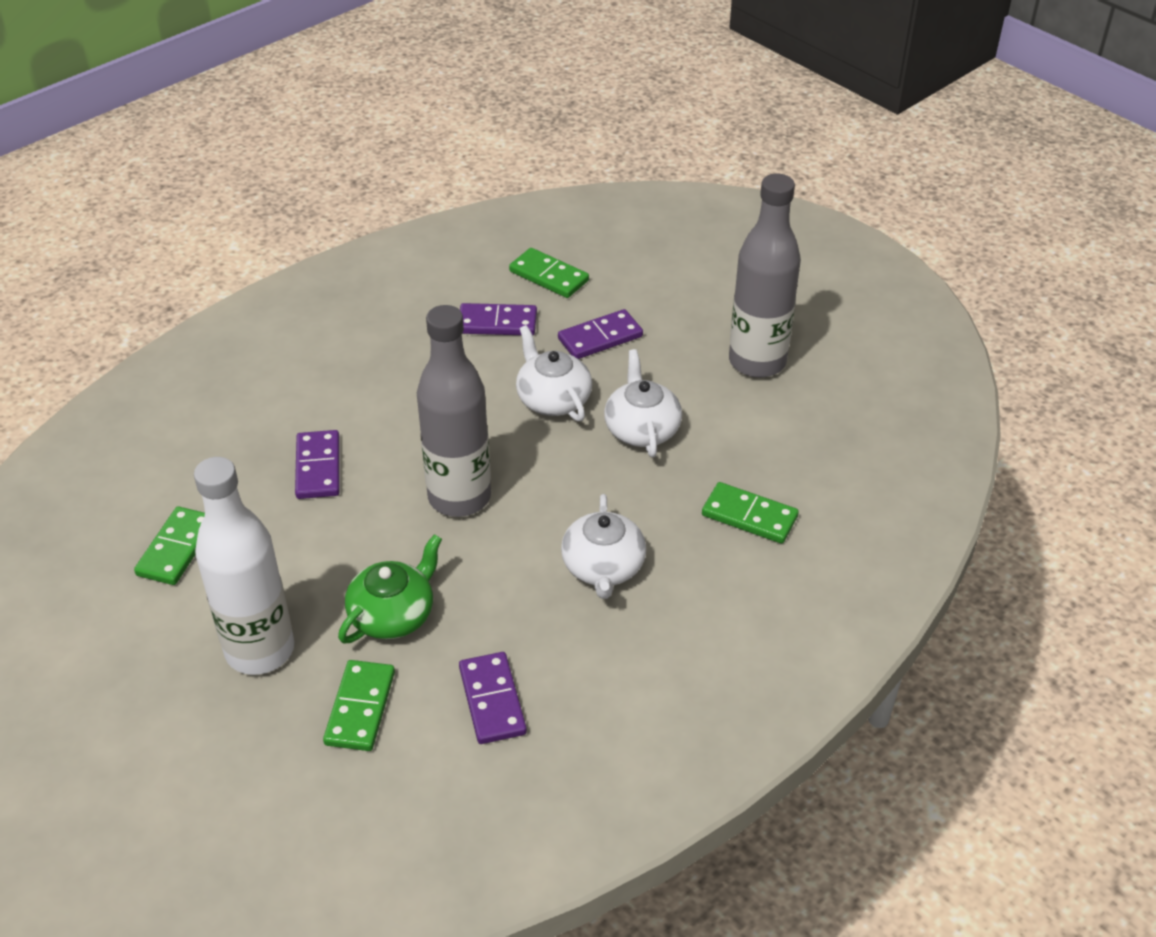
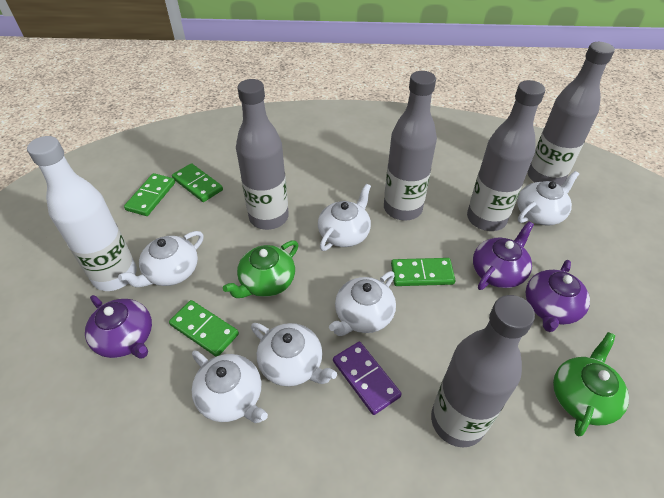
green teapot: [338,534,442,644] = 1 -> [223,240,298,298] [553,332,629,436] = 2
grey bottle: [417,305,491,517] [729,174,801,378] = 2 -> [236,79,289,230] [384,71,437,221] [431,295,535,447] [467,80,545,231] [527,42,615,186] = 5
purple domino: [295,430,340,499] [459,652,527,744] [460,303,537,335] [558,309,643,359] = 4 -> [333,342,402,415] = 1
purple teapot: none = 0 -> [85,295,152,359] [473,221,534,290] [526,260,590,332] = 3
white teapot: [516,325,592,422] [561,494,646,599] [604,349,682,457] = 3 -> [118,231,204,287] [191,351,268,423] [251,323,337,387] [318,184,371,251] [329,271,396,336] [517,171,579,226] = 6

